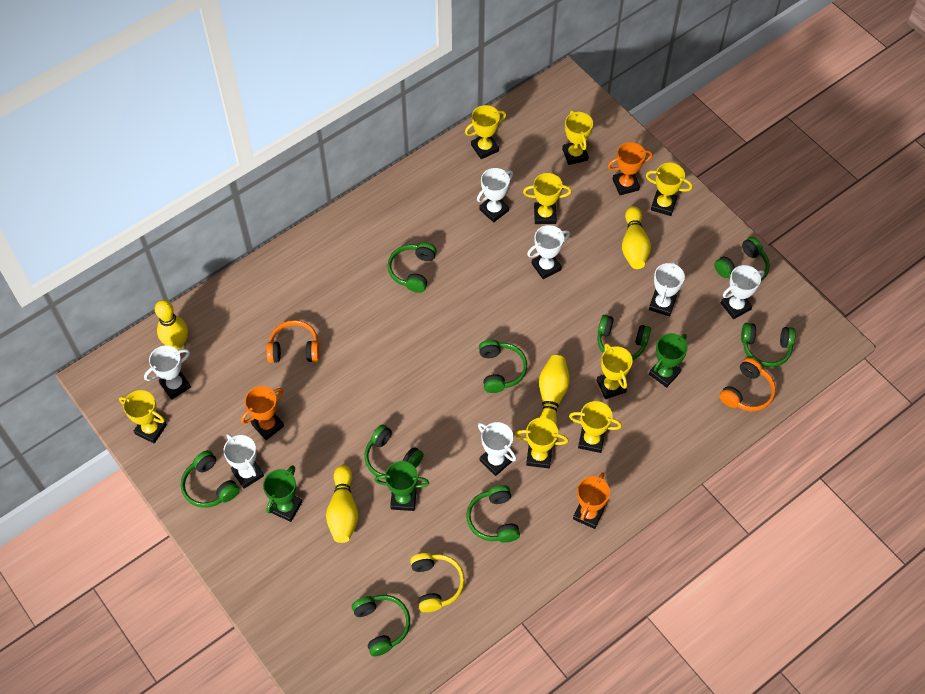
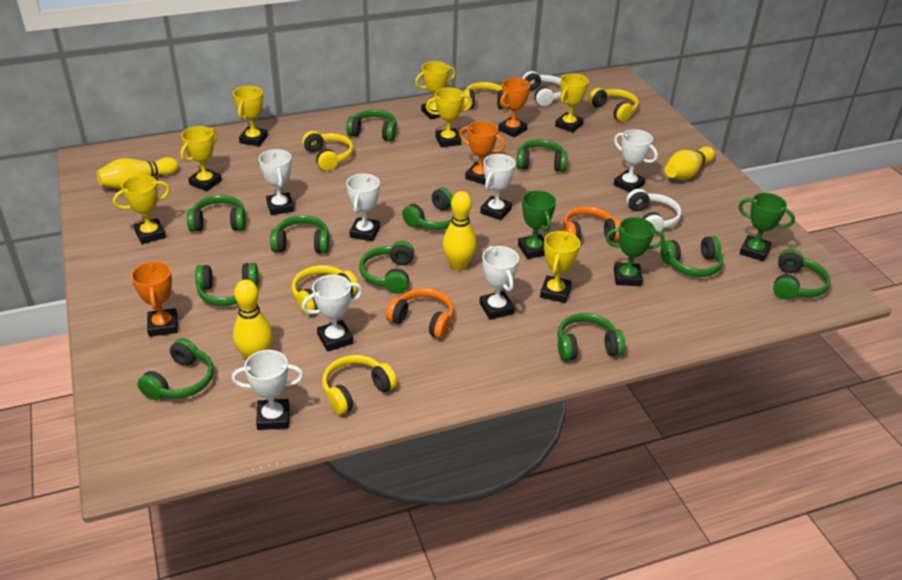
green headphones: [181,450,240,508] [352,595,410,657] [364,424,424,479] [387,242,437,293] [466,485,520,543] [479,340,527,393] [597,315,651,360] [714,237,770,281] [741,323,796,367] = 9 -> [137,338,214,400] [187,195,246,232] [195,263,258,306] [270,215,329,253] [346,110,397,141] [359,241,414,294] [402,187,453,230] [516,140,568,172] [557,313,625,361] [661,236,723,277] [773,249,831,300] = 11
white headphones: none = 0 -> [522,71,561,106] [626,189,681,235] = 2
yellow headphones: [410,553,465,612] = 1 -> [292,265,358,315] [302,131,353,171] [322,355,397,415] [463,82,508,109] [588,88,639,122] = 5
yellow trophy: [119,390,167,443] [465,105,506,159] [515,418,568,468] [523,173,572,224] [562,110,593,165] [569,401,622,453] [597,343,633,399] [646,163,693,216] = 8 -> [113,175,170,244] [180,126,222,191] [233,86,268,146] [415,61,456,119] [426,87,472,147] [540,231,580,303] [555,73,589,133] = 7

